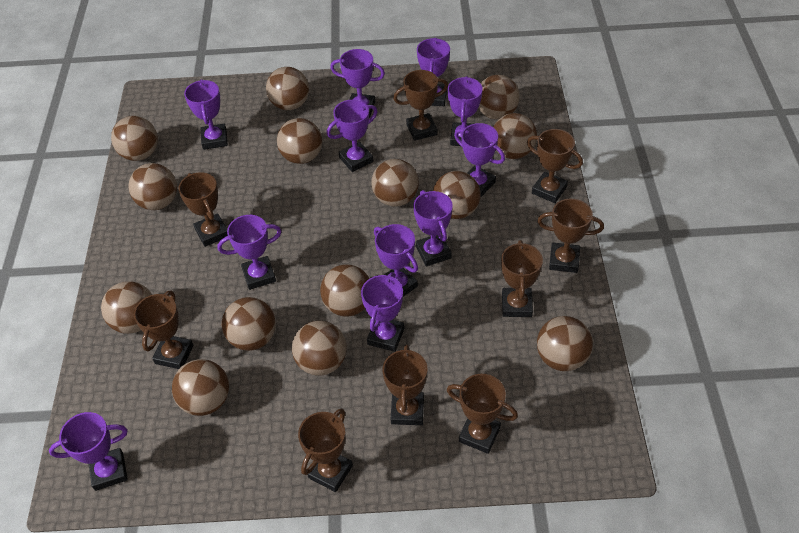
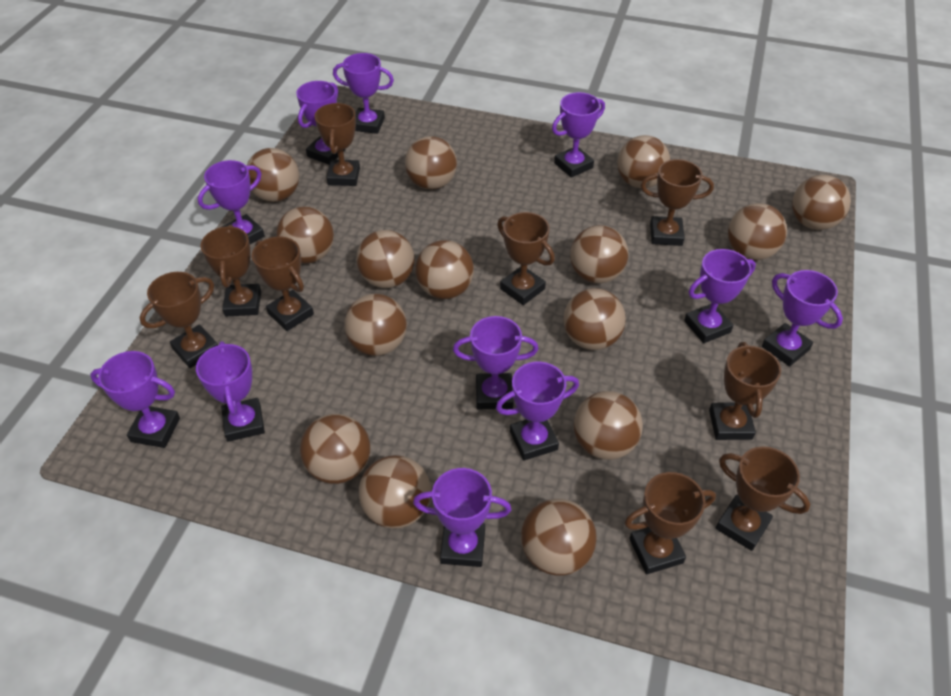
brown ball: [101,281,152,334] [111,116,158,161] [128,163,177,210] [172,359,229,416] [222,297,276,351] [266,67,309,110] [277,118,322,164] [292,321,347,376] [320,264,369,317] [371,159,419,207] [433,171,481,219] [478,75,520,119] [493,113,537,159] [537,316,593,371] = 14 -> [246,148,299,202] [276,206,334,264] [300,414,370,484] [344,294,407,356] [356,230,415,288] [359,455,431,529] [405,136,457,190] [415,240,474,299] [521,499,597,576] [563,288,626,350] [570,225,628,284] [574,391,643,460] [617,135,670,188] [728,203,787,260] [792,175,851,230] = 15

